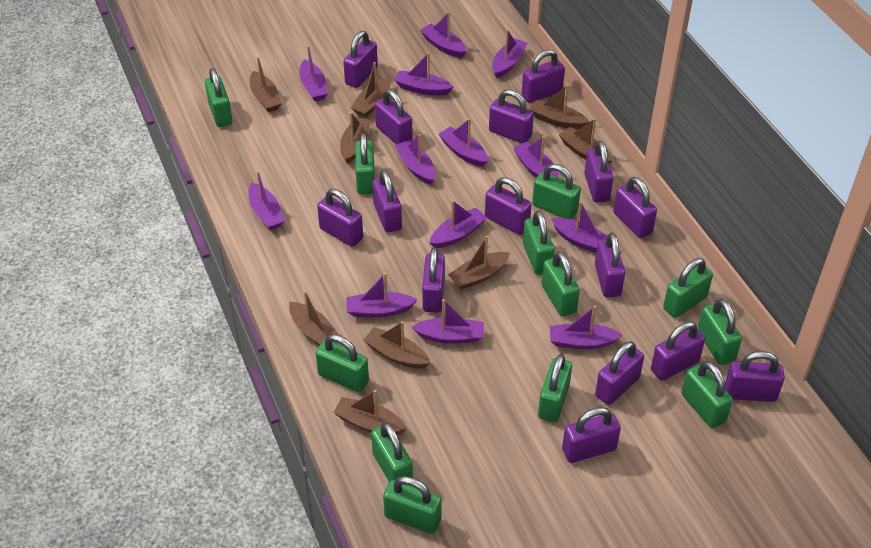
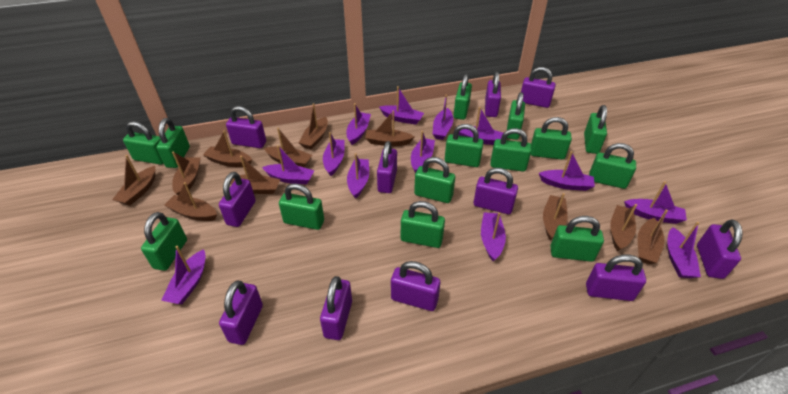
brown boat: [250,57,282,112] [289,291,339,346] [333,390,408,435] [340,112,371,164] [351,62,391,118] [363,321,430,369] [448,236,510,290] [529,85,589,129] [559,118,613,164] = 9 -> [112,155,155,206] [164,182,217,221] [172,152,201,196] [203,130,252,167] [230,156,281,194] [264,128,312,167] [299,103,328,150] [365,111,414,146] [543,193,568,240] [610,204,637,252] [638,210,668,264] = 11
green padlock: [205,68,233,127] [316,334,369,392] [355,133,375,194] [371,422,413,482] [383,476,442,534] [523,211,555,275] [532,164,581,219] [538,354,572,422] [541,252,580,317] [663,258,713,318] [682,361,733,428] [697,299,742,365] = 12 -> [123,121,164,165] [141,212,187,271] [157,118,190,168] [279,184,324,230] [401,201,445,248] [414,157,455,203] [445,124,484,167] [453,74,472,120] [491,128,531,172] [507,92,525,140] [531,117,572,160] [551,216,604,262] [584,105,607,154] [589,143,636,189] = 14
purple padlock: [317,189,363,247] [343,31,378,88] [372,170,402,233] [375,89,413,145] [422,247,445,313] [485,177,531,235] [489,89,534,143] [522,50,565,103] [562,407,621,463] [584,141,613,203] [595,233,625,297] [595,341,644,405] [613,177,657,238] [651,322,705,381] [725,351,785,402] = 15 -> [219,172,256,227] [219,281,263,345] [226,106,266,148] [320,276,352,340] [377,141,397,193] [391,261,440,311] [474,168,518,214] [485,72,501,117] [521,67,556,108] [586,255,646,301] [697,220,742,279] = 11

